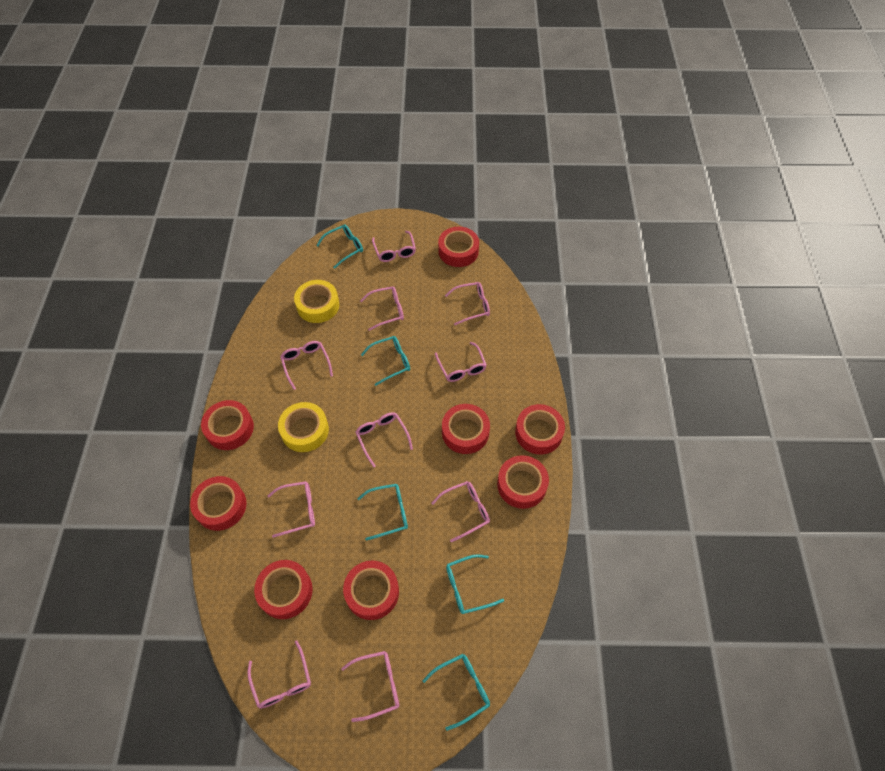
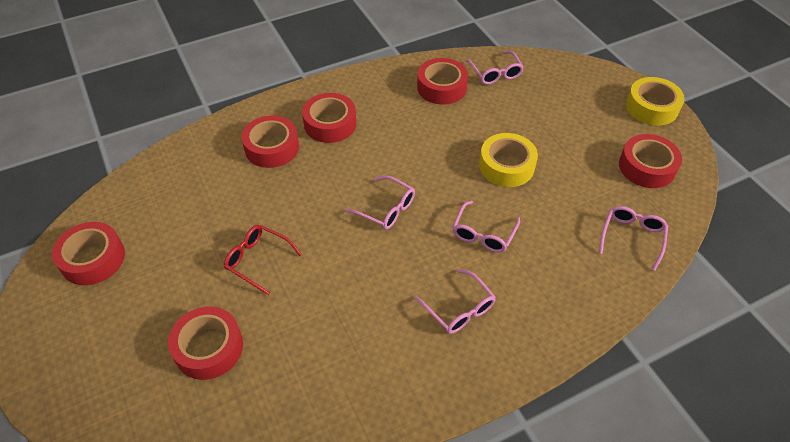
pink glasses: [247,640,311,708] [268,481,315,538] [280,341,333,390] [341,651,399,722] [356,412,413,468] [360,286,404,331] [372,231,416,262] [431,481,490,542] [435,342,487,382] [445,282,490,325] = 10 -> [345,176,415,229] [415,269,496,334] [453,201,520,253] [465,51,524,85] [599,206,668,271] = 5
red glasses: none = 0 -> [224,225,302,295] = 1
red tape: [190,476,247,531] [201,400,254,450] [254,560,313,619] [343,560,399,620] [438,227,479,267] [442,404,490,454] [497,455,549,509] [515,404,565,455] = 8 -> [52,222,125,285] [168,306,243,380] [241,115,299,168] [302,93,356,143] [417,58,468,105] [619,134,682,188] = 6
turquoise glasses: [316,225,363,269] [357,484,408,541] [361,336,410,386] [423,654,490,731] [446,554,504,614] = 5 -> none = 0

